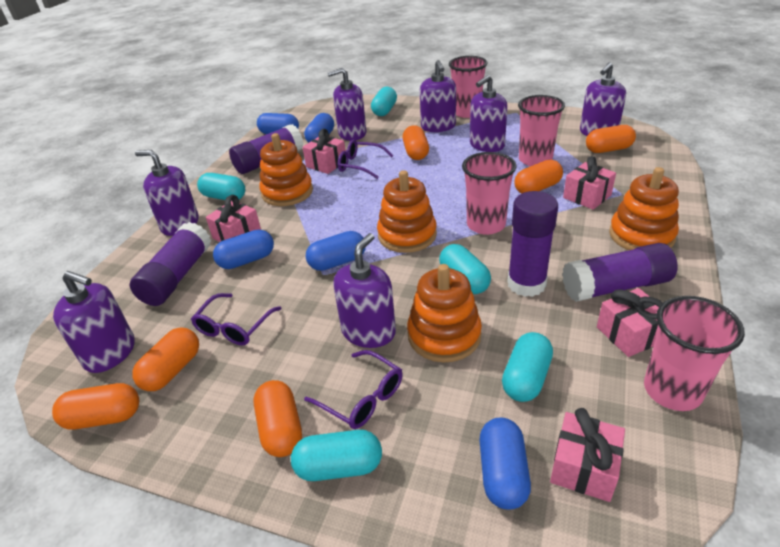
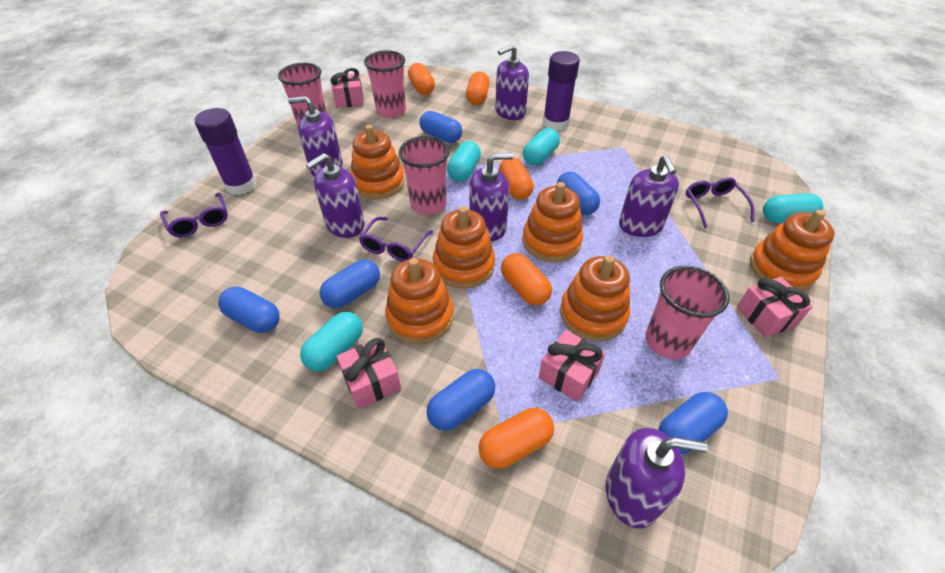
blue capsule: [213,229,274,269] [257,113,299,134] [304,113,334,143] [306,231,366,271] [480,417,531,510] = 5 -> [218,287,280,333] [320,259,380,308] [419,111,462,143] [426,369,495,431] [557,172,600,215] [658,392,728,454] = 6
orange capsule: [52,383,139,430] [132,327,199,391] [254,380,302,457] [403,125,429,160] [514,160,563,194] [586,125,636,153] = 6 -> [408,63,435,95] [466,71,490,105] [479,408,554,469] [499,157,534,200] [501,253,552,306] = 5
orange stacking toy: [259,133,313,206] [377,170,437,253] [407,264,482,363] [609,167,679,250] = 4 -> [351,125,405,200] [385,258,454,344] [433,206,495,289] [522,182,583,262] [560,255,630,341] [750,210,835,291] = 6
pink gift: [206,195,261,242] [303,129,346,174] [550,408,625,502] [563,156,616,210] [597,288,663,357] = 5 -> [330,68,363,108] [337,338,401,409] [539,330,606,402] [737,277,813,338] = 4
purple glue stick: [130,222,211,306] [229,124,304,174] [507,191,558,297] [562,243,678,302] = 4 -> [195,108,257,195] [543,51,580,131] = 2
purple soap dispenser: [53,271,135,373] [135,150,199,236] [327,68,367,141] [333,233,396,348] [420,60,456,132] [470,75,508,152] [580,62,626,136] = 7 -> [288,96,343,177] [306,153,365,238] [469,153,514,241] [495,44,529,120] [606,428,708,528] [619,155,679,237] = 6
turquoise capsule: [197,173,245,200] [291,430,382,481] [371,87,397,116] [439,244,491,294] [502,332,553,402] = 5 -> [300,312,363,371] [447,141,481,182] [523,128,560,165] [763,193,823,223] = 4

